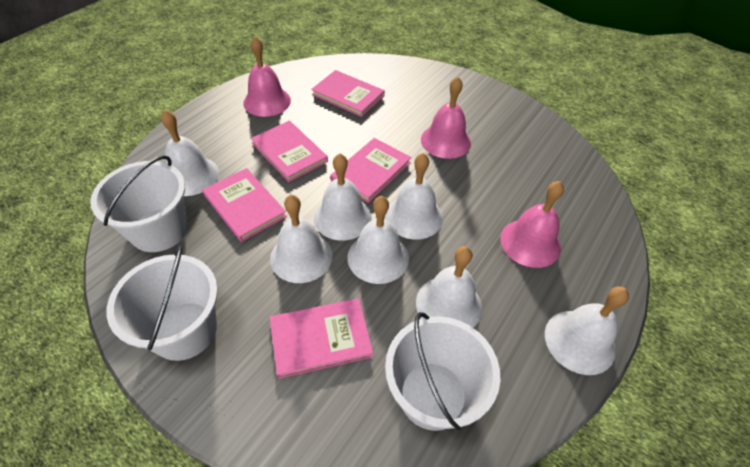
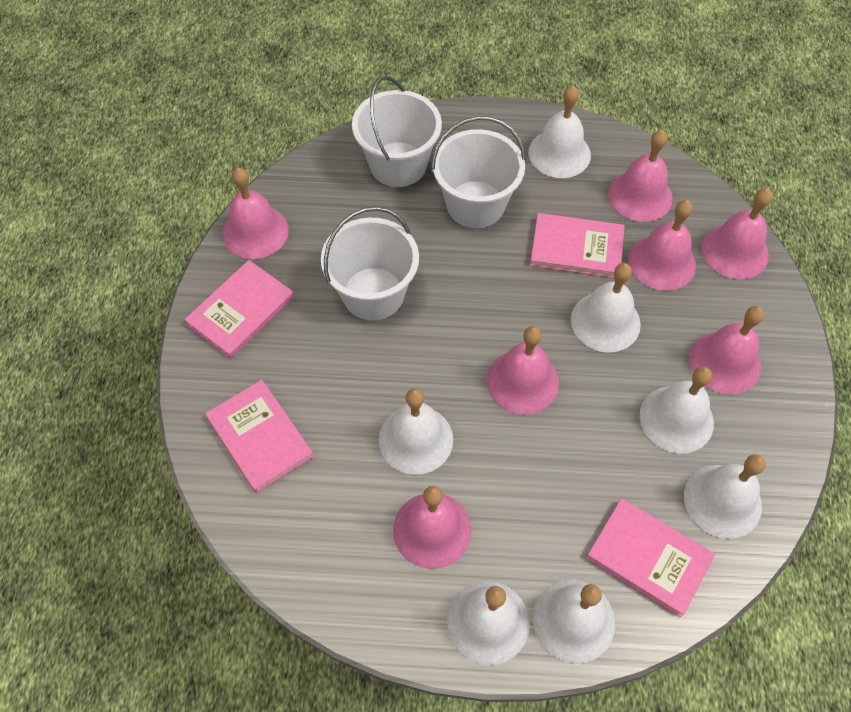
pink bell: [243,37,291,117] [421,77,471,159] [500,181,564,268] = 3 -> [223,168,289,259] [393,486,472,569] [487,326,559,415] [608,130,673,222] [628,200,696,291] [689,306,764,395] [701,188,772,279] = 7
pink book: [202,168,287,242] [251,121,328,182] [270,298,373,379] [311,70,385,117] [330,138,411,203] = 5 -> [184,260,294,358] [205,380,314,493] [530,213,625,278] [586,498,715,617] = 4

